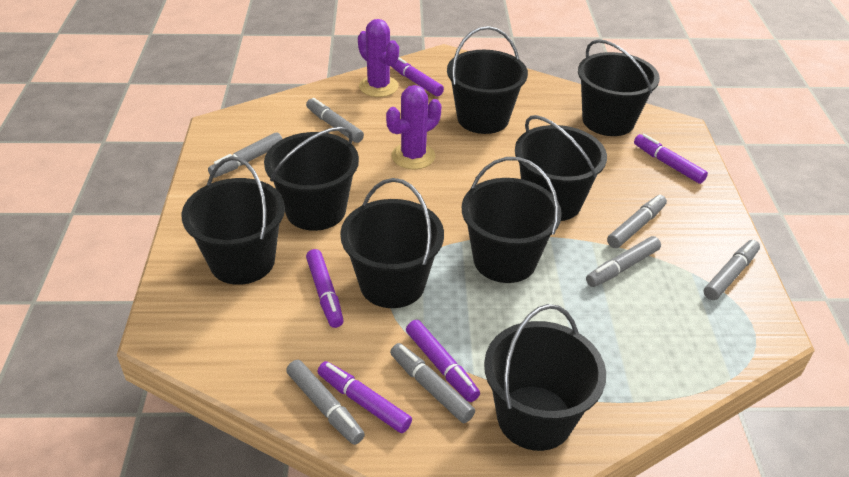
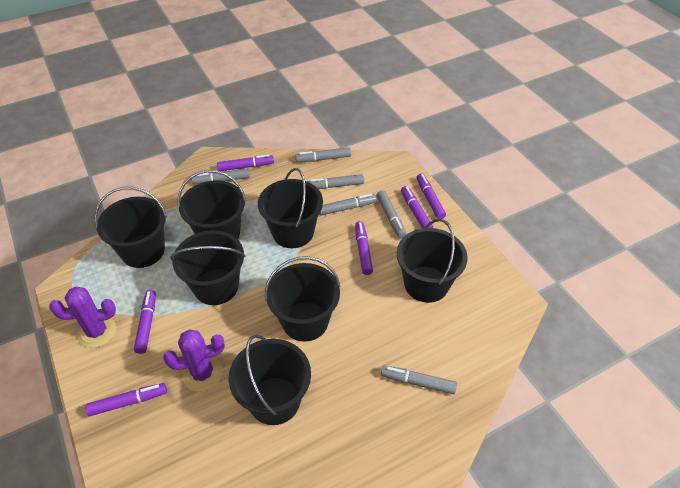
black bucket: [182,157,285,285] [264,127,359,231] [340,178,444,308] [447,26,528,134] [462,157,562,283] [484,304,606,451] [515,115,607,221] [578,39,660,136] = 8 -> [95,187,167,268] [171,230,245,305] [177,170,246,239] [229,335,311,425] [258,168,323,248] [265,256,341,342] [397,218,468,303] = 7
grey marker: [208,132,282,178] [286,360,365,445] [306,98,364,143] [390,343,475,423] [586,236,661,287] [607,194,667,248] [704,240,760,300] = 7 -> [191,168,250,184] [295,147,351,162] [307,174,364,189] [319,194,377,216] [377,191,406,238] [381,365,457,394] = 6
purple marker: [306,249,344,328] [318,361,412,433] [391,57,444,97] [406,320,480,402] [634,134,708,184] = 5 -> [85,383,167,416] [134,290,156,354] [217,154,274,171] [355,221,373,275] [401,186,433,228] [416,173,446,219] = 6

